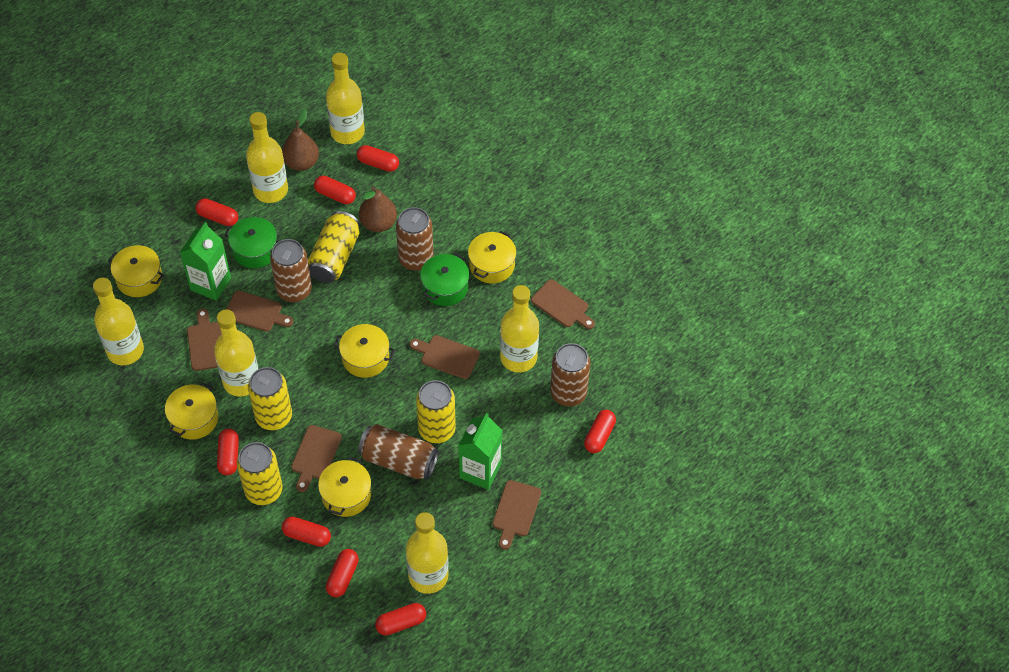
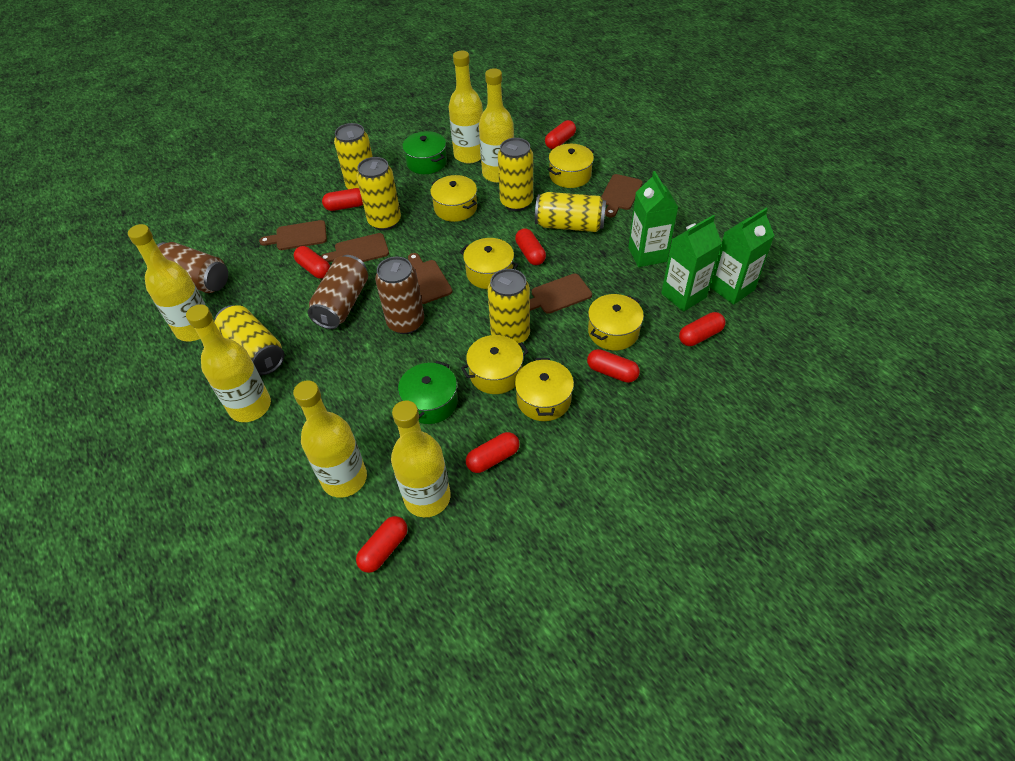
brown can: [270,239,312,302] [358,424,439,480] [396,207,434,271] [550,343,591,406] = 4 -> [157,242,228,293] [308,255,368,329] [375,257,424,334] = 3
brown cutting board: [187,309,222,371] [226,290,294,332] [291,425,342,492] [409,335,480,379] [492,480,541,550] [531,279,595,329] = 6 -> [259,220,327,250] [320,233,389,263] [408,253,452,304] [530,274,592,314] [601,174,643,217] = 5
brown pear: [282,109,319,171] [359,186,397,232] = 2 -> none = 0
green carton: [180,222,231,301] [459,413,502,490] = 2 -> [628,171,678,267] [661,215,722,312] [710,208,775,305] = 3
yellow can: [237,442,283,505] [248,367,292,430] [308,211,360,283] [416,380,456,443] = 4 -> [214,305,284,375] [334,123,373,189] [356,157,401,231] [488,269,530,343] [498,138,533,211] [535,192,606,232] = 6
yellow pot: [108,245,164,297] [165,382,218,440] [318,457,371,517] [334,324,395,378] [468,231,516,283] = 5 -> [430,175,477,222] [460,238,518,289] [461,335,529,394] [515,358,574,421] [548,144,594,188] [588,294,644,350] = 6

